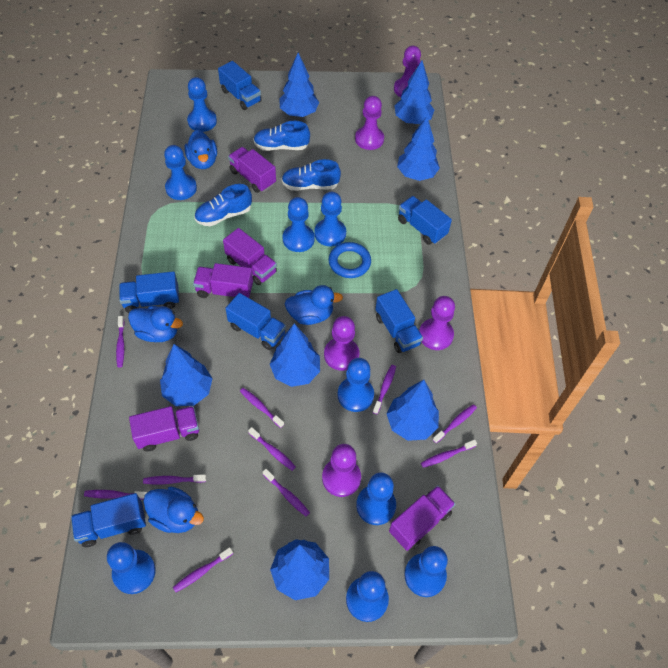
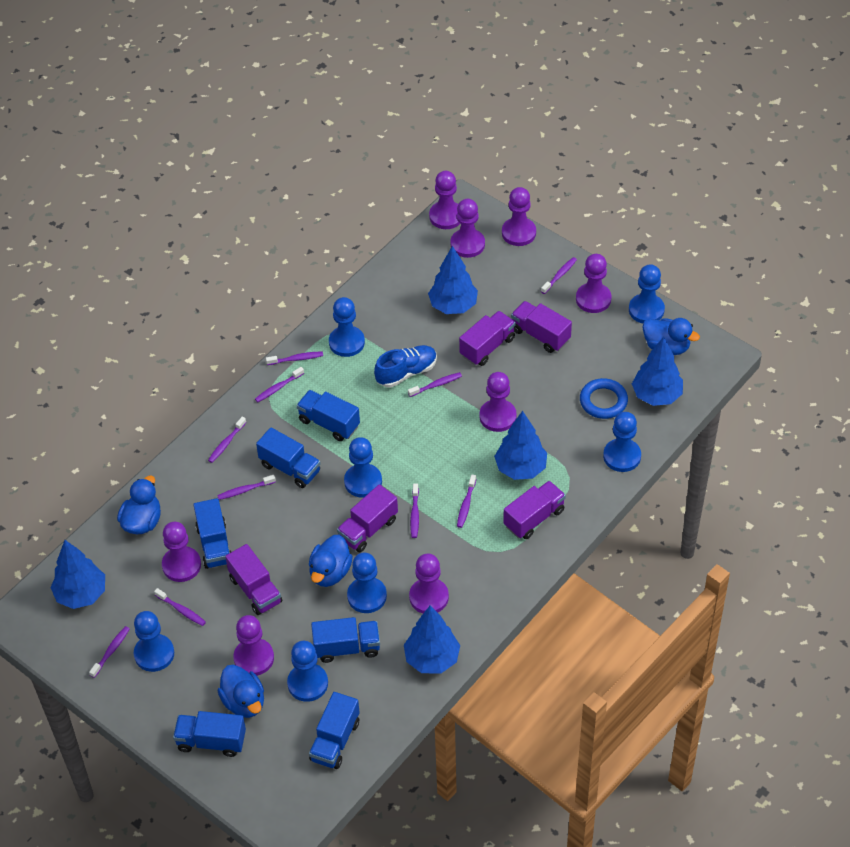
blue pawn: [107,542,156,594] [164,145,197,200] [187,77,217,132] [283,197,315,252] [314,192,346,246] [337,358,374,412] [346,571,389,622] [356,472,396,525] [404,546,448,597] = 9 -> [134,611,174,672] [287,641,328,702] [329,297,365,357] [344,437,382,498] [347,553,387,613] [603,412,641,472] [629,264,665,323] = 7
blue shoe: [194,184,252,226] [253,121,310,151] [281,159,341,191] = 3 -> [374,345,437,387] = 1
blue tree: [160,344,213,406] [270,323,320,387] [270,539,329,600] [279,52,319,117] [387,380,439,441] [394,61,434,124] [397,116,440,181] = 7 -> [50,540,105,609] [404,605,460,673] [428,246,478,314] [494,411,547,480] [632,337,683,406] = 5
purple pawn: [322,444,361,497] [324,316,360,371] [355,96,384,150] [394,46,421,97] [419,296,455,350] = 5 -> [162,522,201,582] [233,615,274,676] [409,554,449,614] [429,171,461,229] [450,199,485,258] [479,372,517,432] [502,187,536,246] [576,254,612,313] = 8

